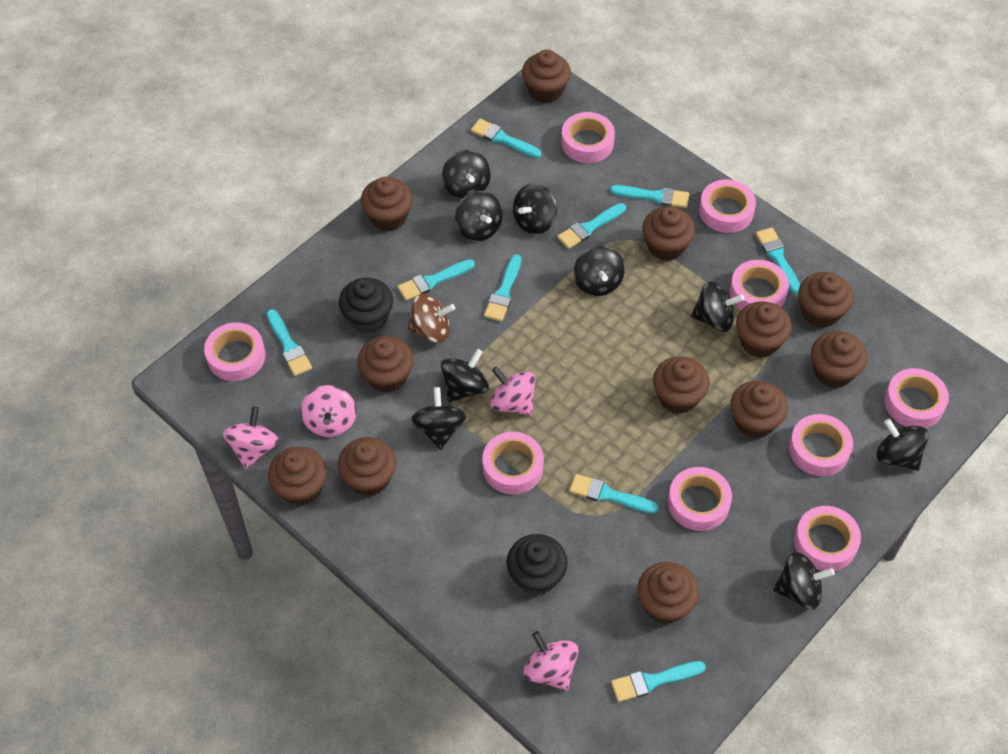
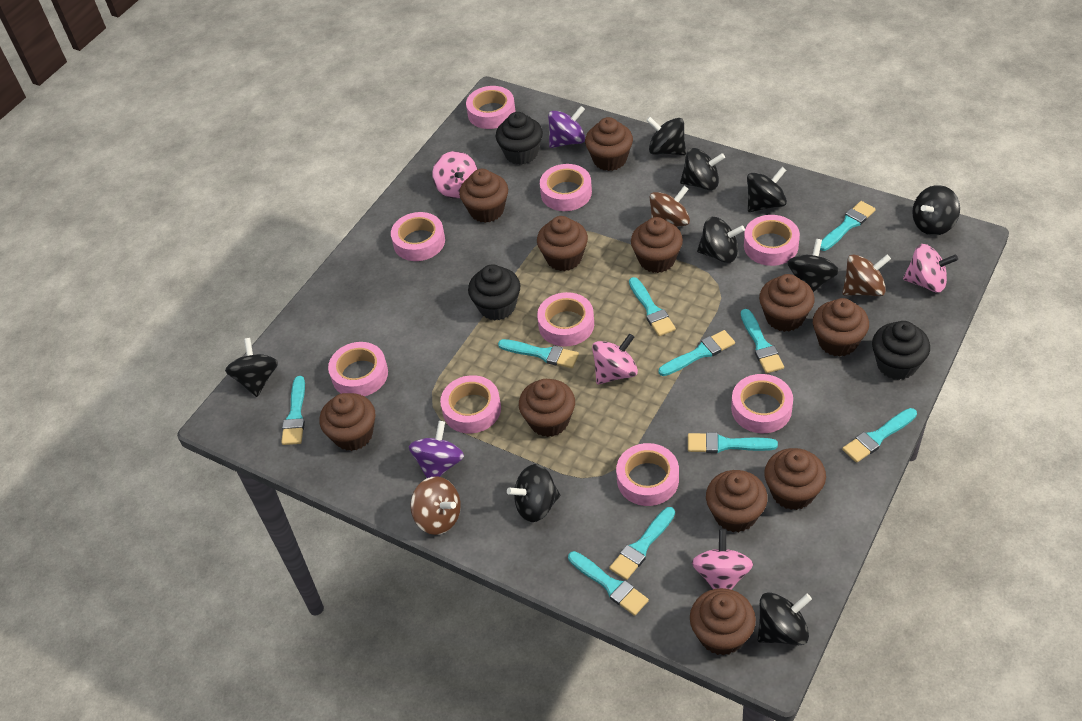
black cupcake: [339,278,393,334] [507,534,568,595] = 2 -> [468,264,521,320] [496,112,543,165] [872,321,930,380] = 3
brown cupcake: [268,446,327,506] [338,437,396,496] [357,336,414,393] [361,177,413,231] [522,50,571,103] [637,562,699,624] [642,206,695,261] [653,356,710,414] [730,380,788,438] [736,301,792,358] [799,272,853,328] [811,331,867,388] = 12 -> [319,393,375,451] [459,169,508,223] [519,379,575,437] [537,216,588,271] [585,117,633,171] [631,217,683,273] [690,588,756,656] [706,470,768,532] [759,274,815,332] [764,448,826,510] [813,298,869,357] = 11
brown spinning top: [407,294,455,343] = 1 -> [410,476,461,535] [650,186,690,227] [842,254,891,296] = 3
purple spinning top: none = 0 -> [409,421,464,478] [548,106,585,148] = 2
turquoise brush: [267,309,312,376] [398,259,475,301] [471,119,541,158] [484,254,521,322] [557,203,626,249] [569,474,659,513] [610,185,689,208] [611,661,706,702] [756,228,800,294] = 9 -> [281,376,305,445] [498,339,579,368] [568,551,649,616] [609,507,675,580] [629,277,676,336] [659,330,735,376] [688,432,778,453] [741,309,784,373] [820,201,876,251] [842,408,917,463] = 10

